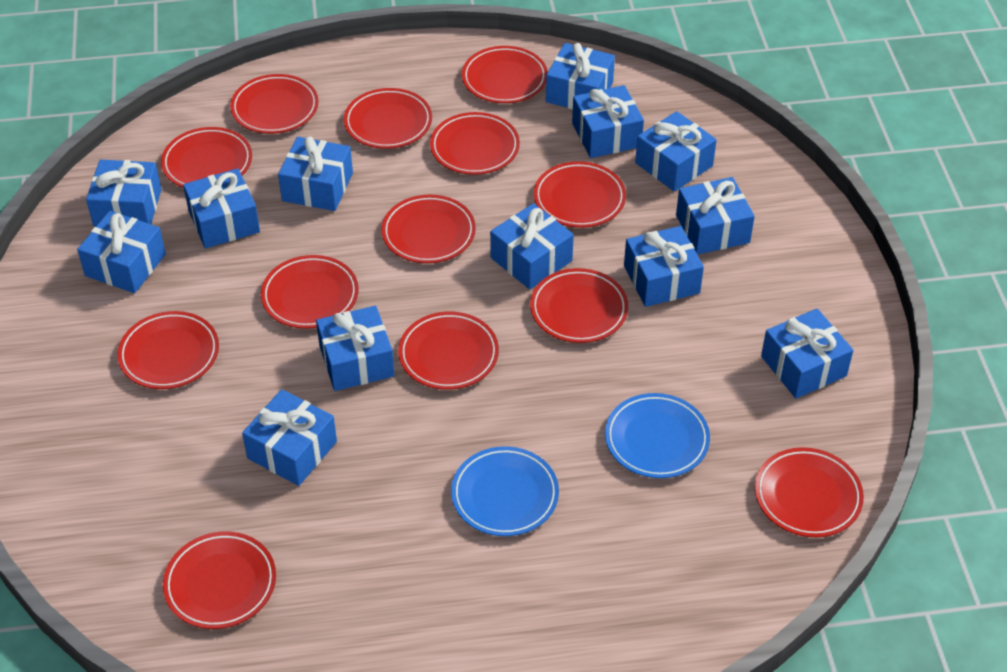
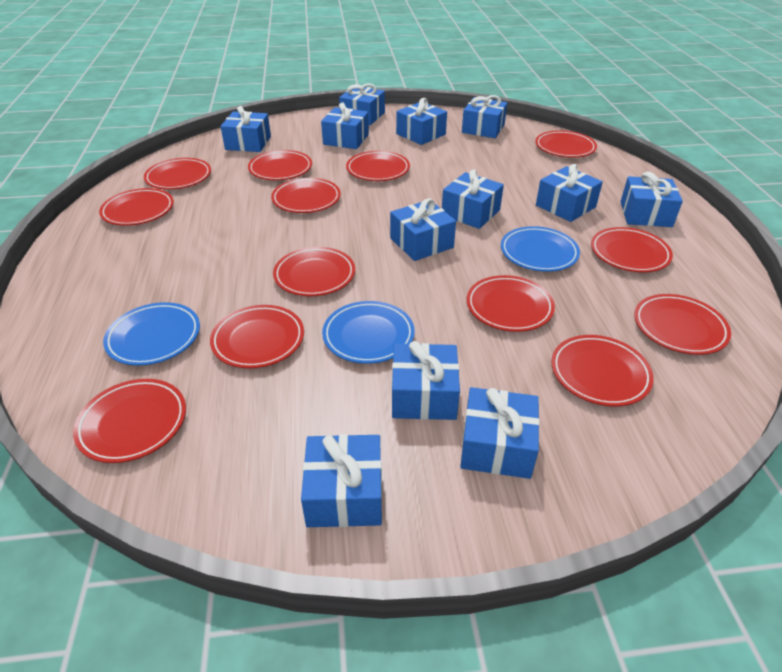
blue gift: [77,211,166,293] [86,160,162,227] [183,168,260,249] [242,389,337,486] [278,137,353,211] [316,306,394,391] [490,203,574,289] [546,43,615,109] [572,85,644,158] [624,226,704,307] [635,111,717,192] [676,177,755,255] [761,309,853,399] = 13 -> [221,106,271,152] [301,434,382,527] [321,103,369,149] [339,83,385,125] [390,198,456,261] [392,341,460,420] [396,98,447,145] [442,170,504,229] [460,387,540,479] [462,95,507,138] [536,164,603,222] [620,172,683,227] = 12
blue plate: [451,446,559,536] [605,393,710,478] = 2 -> [103,302,200,366] [322,301,415,364] [501,226,580,272] = 3

